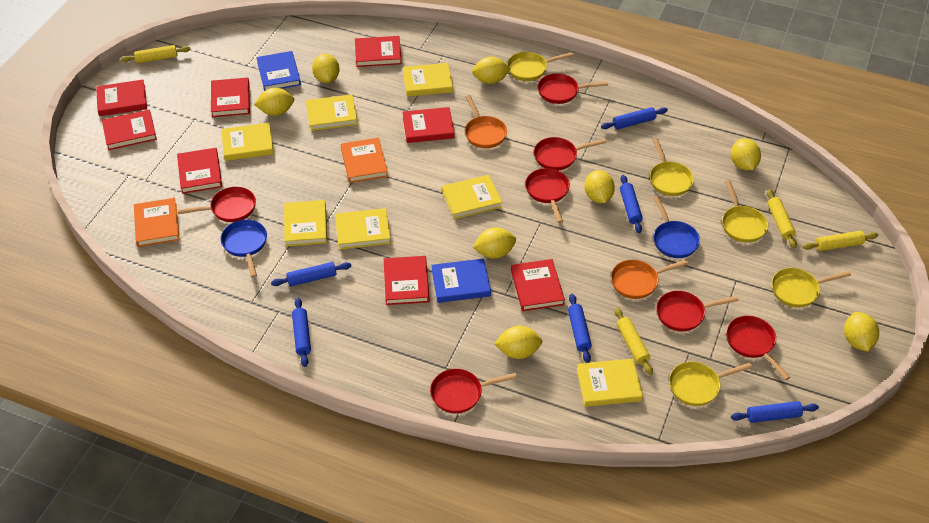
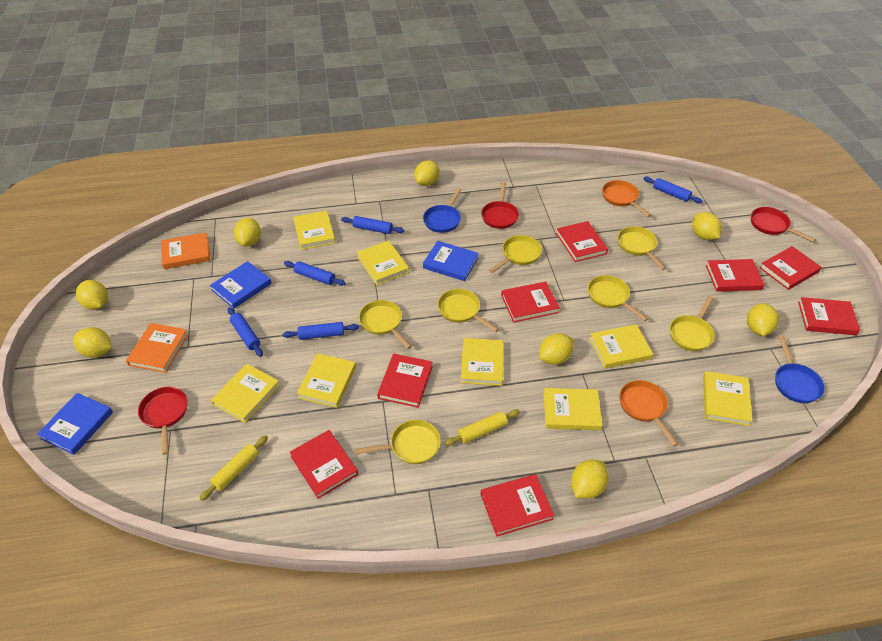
blue book: [256,51,301,91] [432,258,491,303] = 2 -> [37,393,113,455] [210,261,272,309] [423,241,479,281] = 3
blue rolling pin: [271,262,351,286] [292,298,311,367] [568,294,592,363] [601,107,668,129] [620,175,643,233] [731,401,819,423] = 6 -> [228,307,263,357] [283,322,359,340] [284,261,346,286] [341,216,404,234] [643,177,702,203] = 5
red pan: [177,187,256,222] [430,369,517,414] [525,168,570,223] [534,137,606,170] [538,73,608,104] [656,291,738,332] [726,316,790,380] = 7 -> [138,387,187,455] [481,182,519,229] [751,207,816,242] = 3
yellow book: [221,123,274,161] [284,200,327,246] [306,94,358,131] [335,208,391,250] [403,63,453,97] [442,175,502,219] [577,359,643,407] = 7 -> [211,364,280,423] [293,211,335,250] [297,353,356,408] [357,241,409,285] [461,338,504,386] [543,388,602,430] [589,324,653,369] [703,371,753,426] = 8
yellow pan: [507,52,574,81] [650,138,694,196] [669,362,753,406] [722,180,768,243] [771,268,851,307] = 5 -> [355,420,441,464] [359,300,412,349] [438,289,499,332] [489,235,542,273] [588,275,648,321] [618,226,666,270] [670,296,715,351] = 7
yellow rolling pin: [121,45,191,63] [614,307,653,375] [767,189,797,248] [802,231,878,251] = 4 -> [199,435,268,501] [444,409,520,446] = 2

